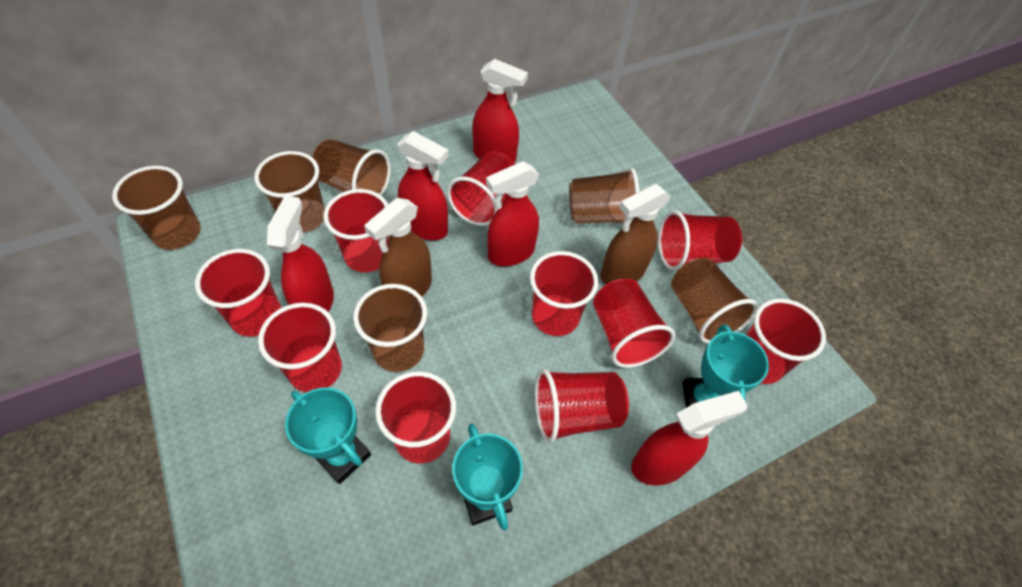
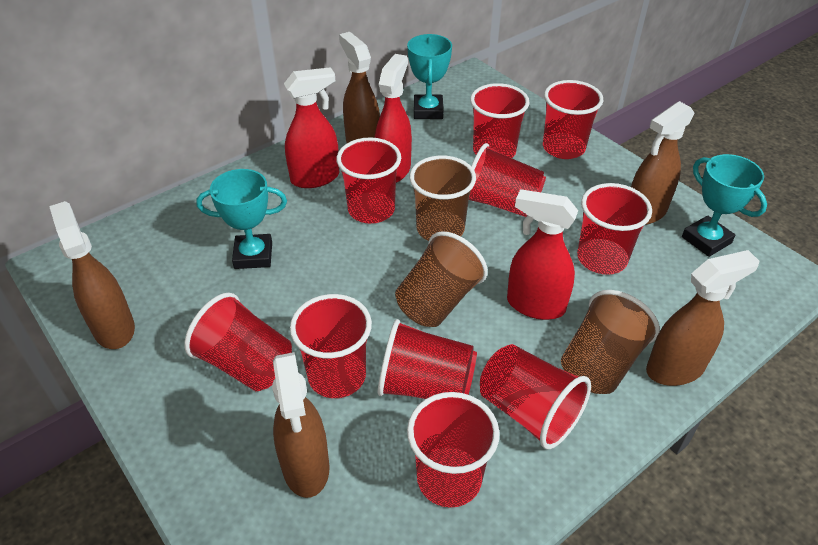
brown cup: [112,166,201,250] [254,151,325,233] [312,139,391,196] [353,284,427,372] [569,168,639,223] [671,258,758,343] = 6 -> [395,231,488,327] [409,156,476,241] [561,290,660,394] = 3
brown spray bottle: [364,198,432,296] [600,184,671,284] = 2 -> [49,201,135,349] [272,352,330,498] [339,32,380,143] [631,101,694,225] [646,250,759,386] = 5
red spray bottle: [267,196,334,312] [397,131,449,240] [472,59,528,163] [486,161,539,266] [631,391,748,486] = 5 -> [284,67,339,188] [375,54,412,183] [507,189,578,320] = 3

